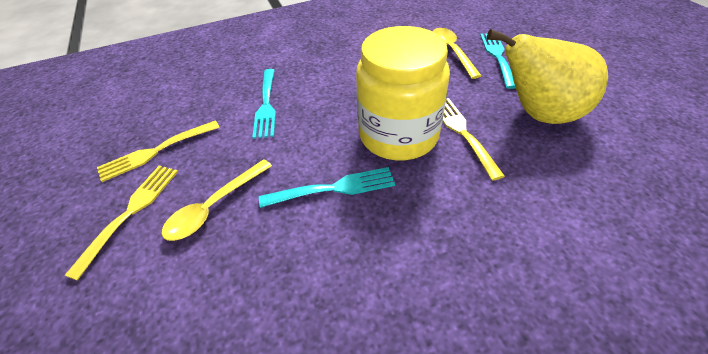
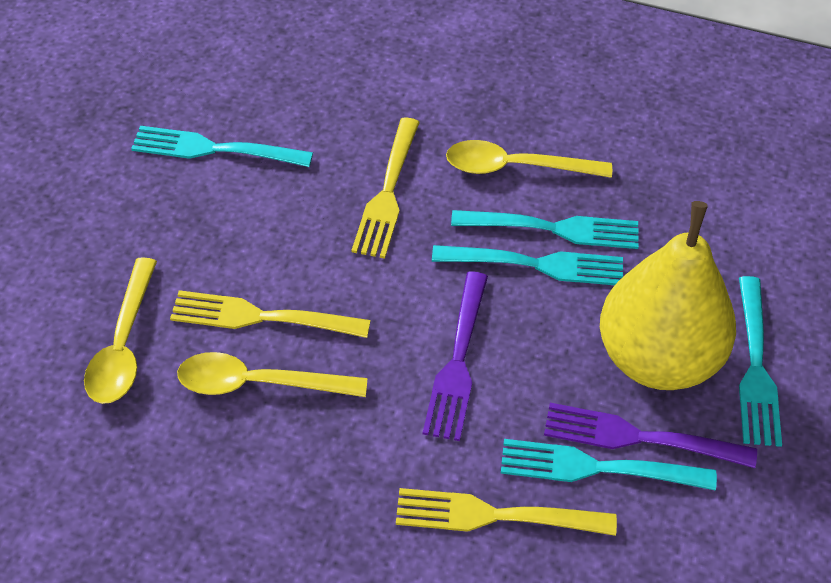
purple fork: none = 0 -> [423,272,488,441] [544,403,757,468] = 2
turquoise fork: [252,69,276,139] [259,167,395,208] [480,33,516,89] = 3 -> [131,126,313,167] [432,245,623,285] [451,210,639,249] [501,439,717,490] [739,276,782,447] = 5
yellow jar: [356,26,450,160] = 1 -> none = 0
yellow spoon: [162,159,272,241] [432,28,482,79] = 2 -> [84,257,157,404] [177,352,367,397] [446,140,612,178] = 3

